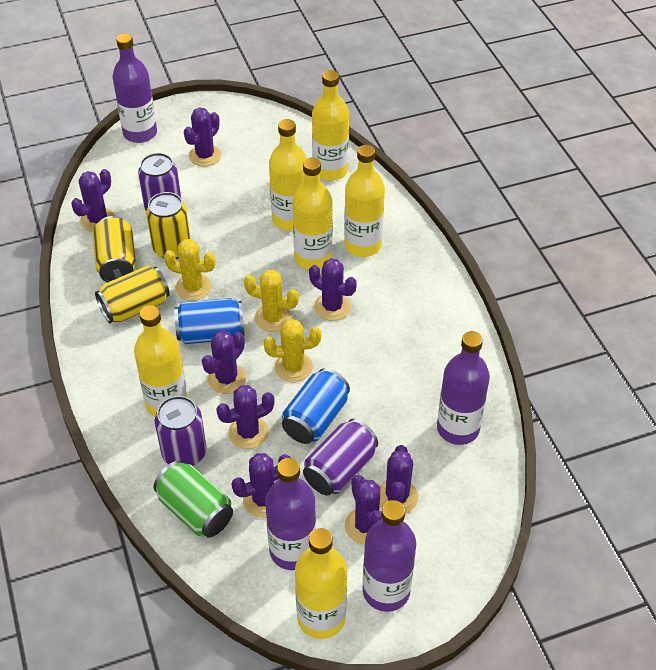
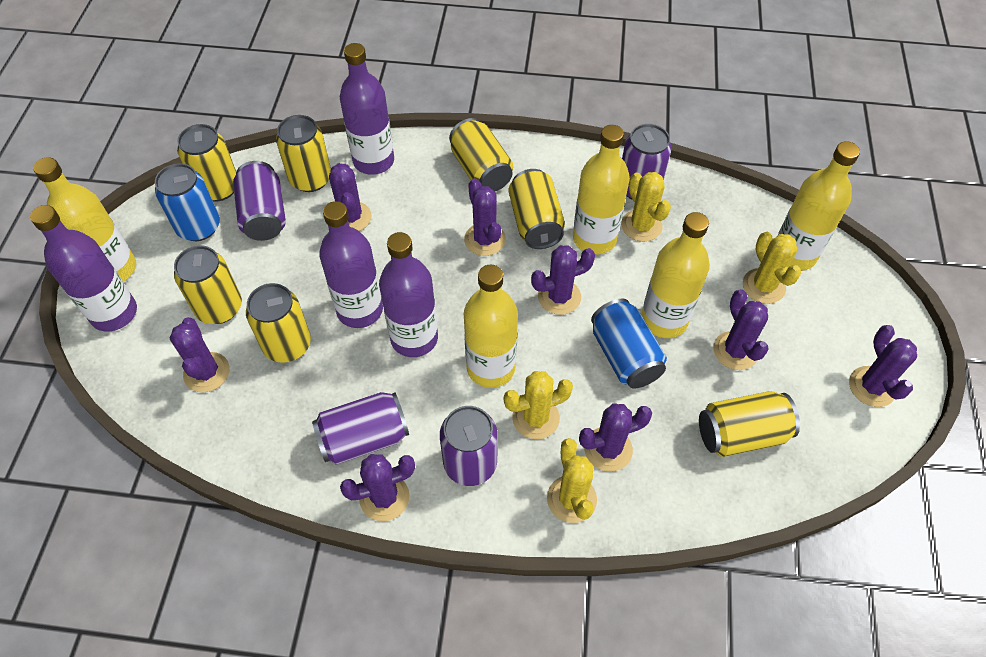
green can: [153,461,233,538] = 1 -> none = 0
purple can: [138,153,181,210] [155,396,206,466] [303,419,378,496] = 3 -> [233,161,286,241] [312,392,409,465] [440,406,498,486] [622,124,672,200] = 4
yellow bottle: [134,305,188,417] [269,119,307,231] [293,157,333,269] [295,528,347,639] [312,70,349,181] [344,145,385,257] = 6 -> [33,157,136,282] [464,265,518,388] [573,125,630,254] [641,212,710,338] [778,141,860,271] = 5
yellow cactus: [164,239,216,301] [244,270,299,332] [264,319,321,382] = 3 -> [504,371,573,439] [547,438,597,523] [621,172,671,242] [743,232,801,304] = 4
yellow can: [93,216,136,282] [95,265,170,323] [146,192,191,259] = 3 -> [174,245,242,324] [177,124,236,202] [246,283,311,363] [276,115,331,192] [449,118,513,191] [508,169,565,249] [699,391,800,457] = 7

